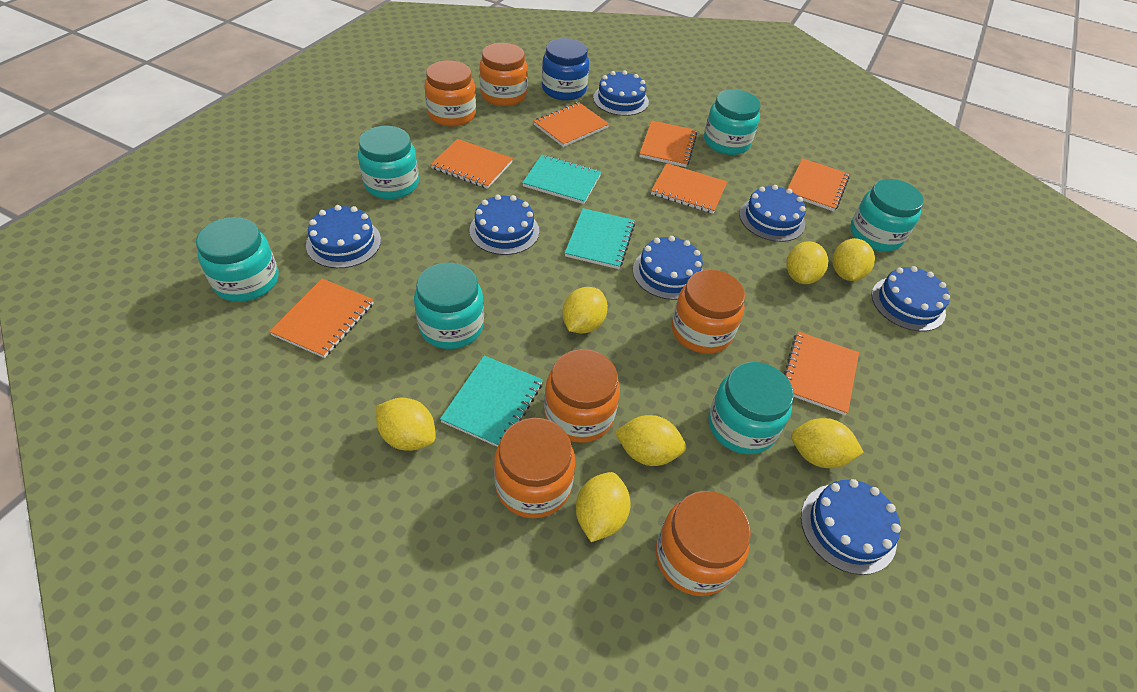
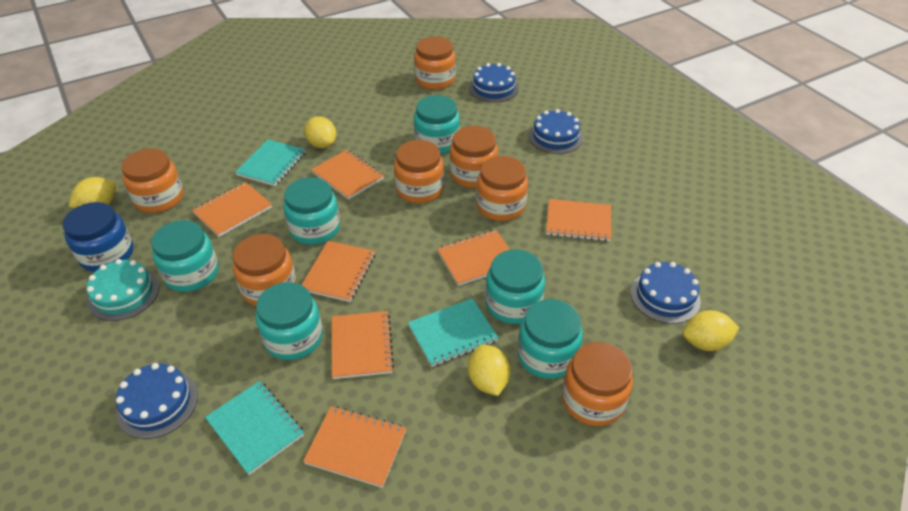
blue cake: [306,205,381,268] [470,195,539,255] [593,71,649,116] [633,236,703,300] [739,185,806,242] [801,479,901,575] [871,266,950,331] = 7 -> [116,363,198,439] [469,63,519,103] [529,109,583,154] [631,262,701,324] = 4
orange jar: [424,60,476,127] [479,43,527,106] [494,418,575,518] [544,349,620,443] [656,491,751,596] [672,269,745,354] = 6 -> [121,148,183,213] [233,234,296,306] [394,140,444,203] [414,37,456,90] [450,126,498,188] [476,156,528,221] [562,342,633,426] = 7
turquoise cake: none = 0 -> [86,259,159,321] = 1
yellow lemon: [376,398,436,451] [562,287,608,333] [576,472,631,542] [615,415,686,466] [786,241,828,284] [791,418,864,468] [832,238,875,281] = 7 -> [69,177,116,209] [304,116,337,148] [468,344,510,396] [683,310,739,351] = 4

